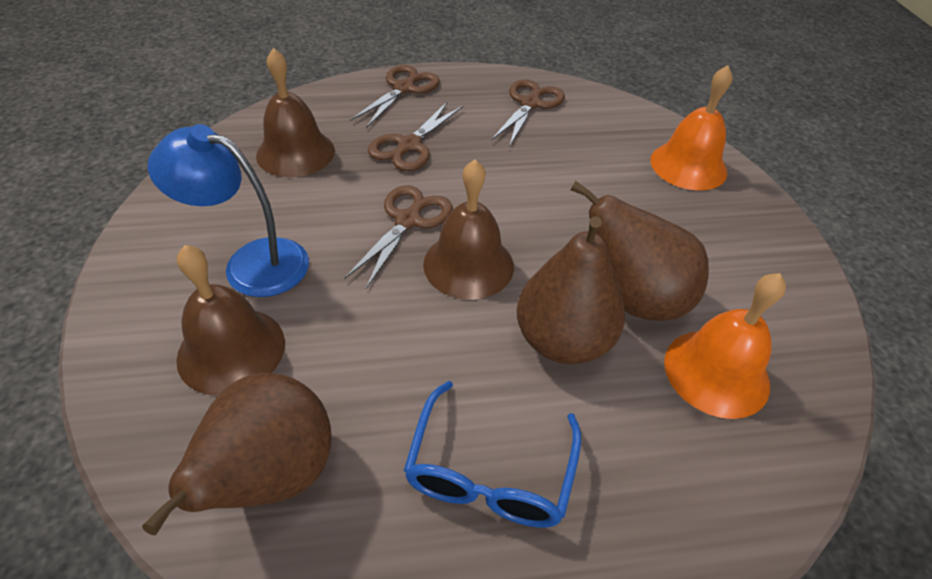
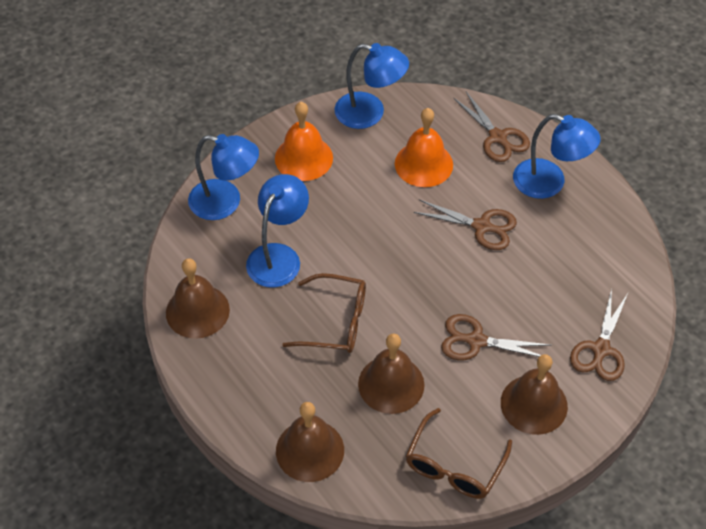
blue glasses: [404,381,581,528] = 1 -> none = 0
blue lamp: [148,124,309,297] = 1 -> [188,134,259,220] [246,174,309,288] [335,43,409,129] [513,114,601,199] = 4
brown bell: [176,245,285,396] [256,48,335,177] [423,160,514,300] = 3 -> [166,258,230,339] [276,402,344,482] [358,334,425,414] [501,354,568,435] = 4
brown glasses: none = 0 -> [282,273,366,353] [406,408,512,499] = 2
brown pear: [142,373,332,535] [517,216,625,364] [571,181,709,321] = 3 -> none = 0

